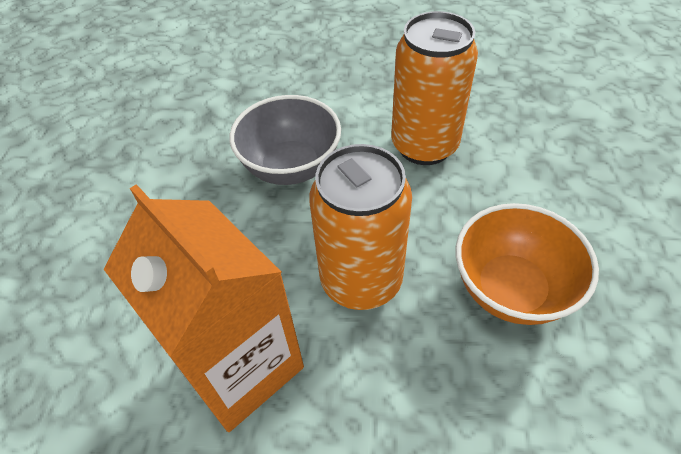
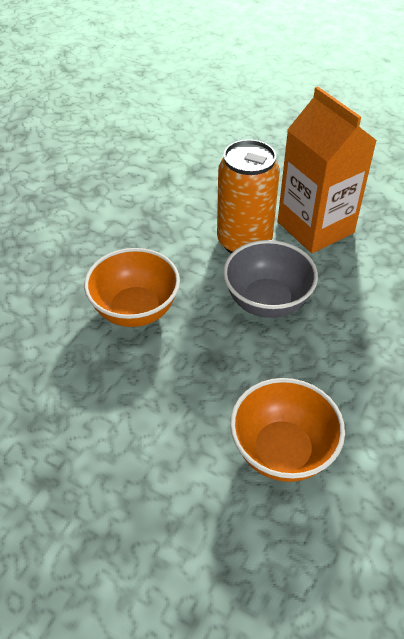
orange bowl: [456,203,599,325] = 1 -> [84,248,180,327] [230,378,345,482] = 2
orange can: [309,144,412,310] [391,11,478,165] = 2 -> [217,139,280,253] = 1

